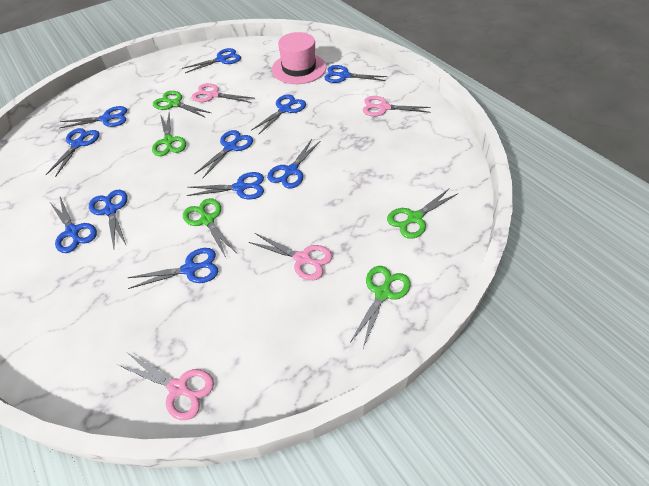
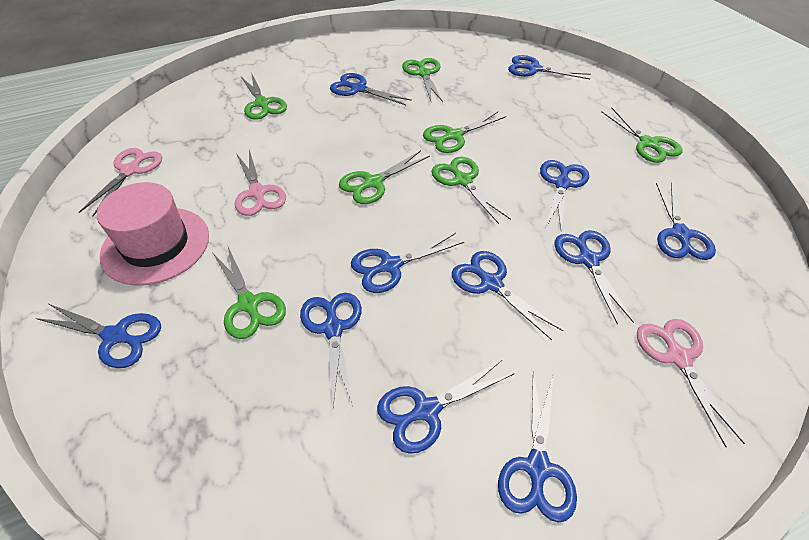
green scissors: [152,113,186,156] [153,91,211,118] [183,198,237,258] [350,266,411,348] [387,188,459,239] = 5 -> [212,247,286,339] [241,72,287,120] [339,150,430,204] [402,58,443,102] [423,112,507,153] [431,157,511,224] [601,107,683,163] = 7
pink scissors: [118,353,214,420] [192,83,253,103] [249,233,332,280] [363,96,430,116] = 4 -> [79,148,162,217] [235,150,286,216] [637,319,745,447] = 3

